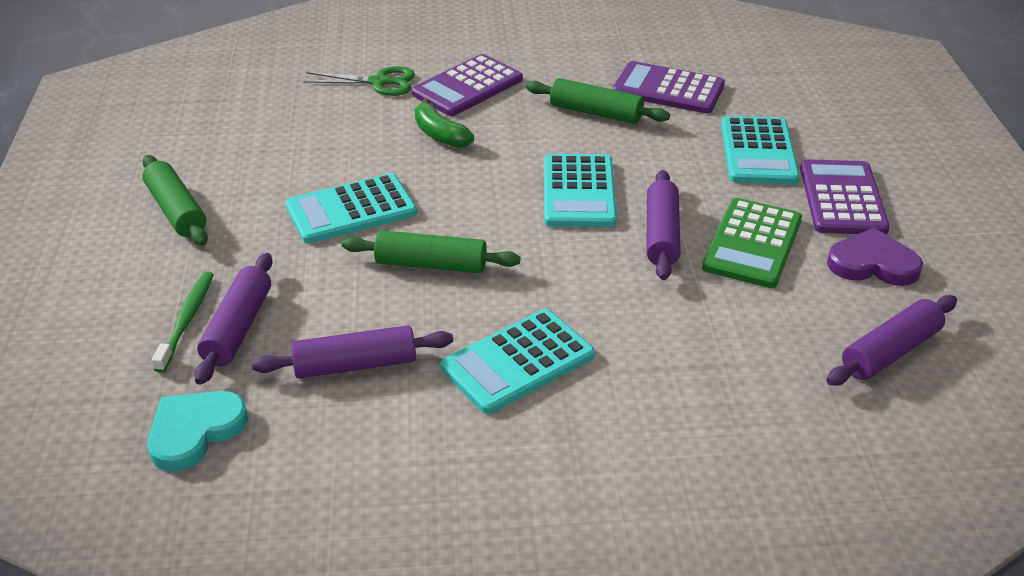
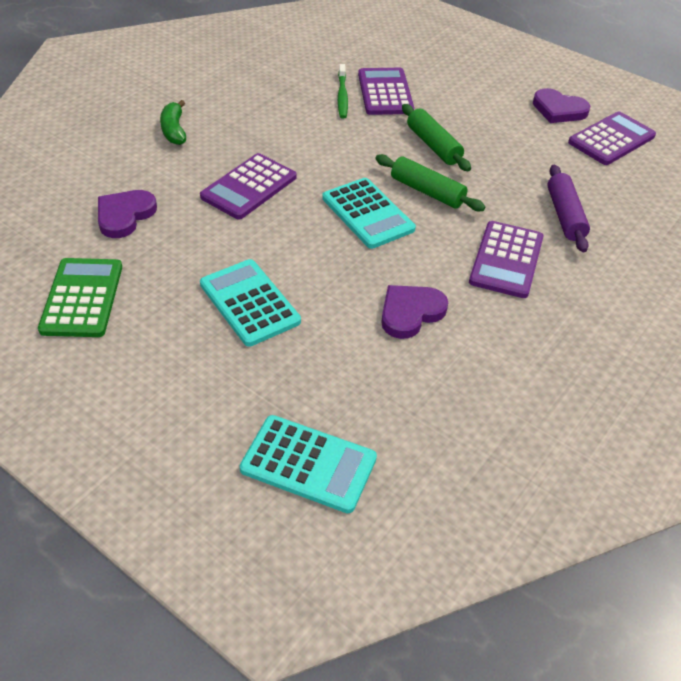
green rolling pin: [142,155,208,246] [342,230,521,273] [526,78,670,124] = 3 -> [375,154,485,211] [402,104,471,171] = 2
green scissors: [303,66,415,96] = 1 -> none = 0
purple calculator: [411,54,523,116] [612,61,725,114] [800,159,890,234] = 3 -> [200,153,297,219] [358,68,414,115] [469,221,543,298] [568,112,656,165] = 4
purple heart: [827,228,923,286] = 1 -> [98,190,157,238] [381,285,448,339] [533,88,590,123] = 3
purple rolling pin: [194,253,273,385] [252,325,453,379] [646,170,681,280] [826,295,957,386] = 4 -> [547,165,590,252] = 1
turquoise calculator: [285,173,417,244] [440,309,595,414] [544,154,617,227] [721,116,800,184] = 4 -> [200,259,301,347] [240,415,377,513] [322,178,416,249] = 3
turquoise heart: [147,391,248,472] = 1 -> none = 0

